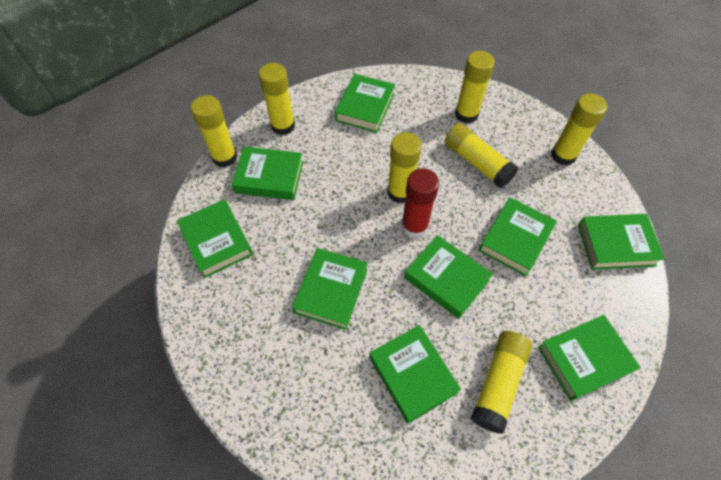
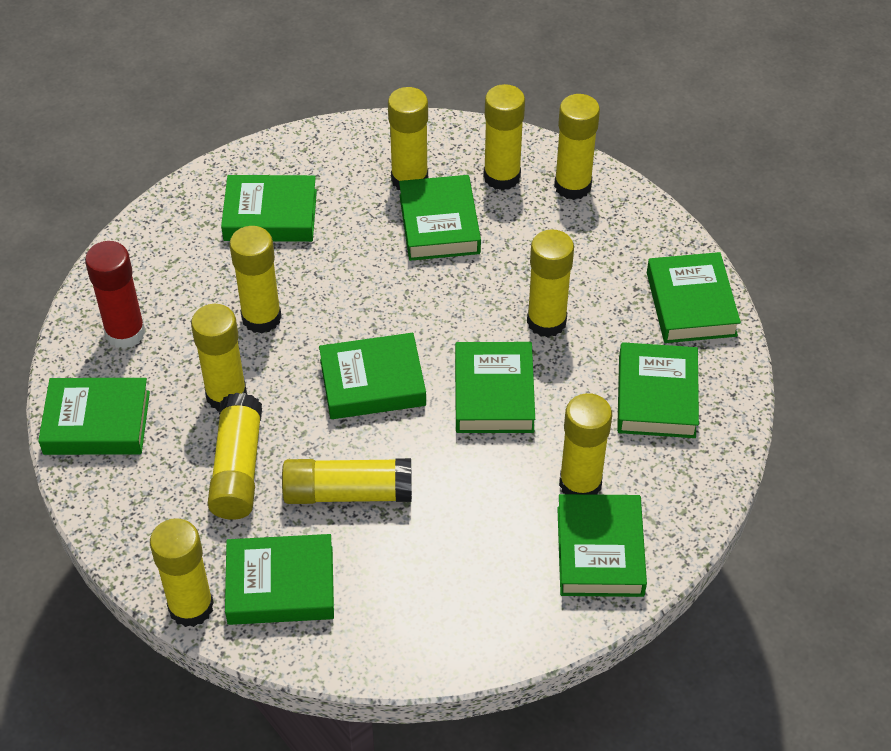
yellow glue stick: [191,95,237,167] [259,63,295,135] [388,132,422,203] [445,123,518,188] [455,51,495,123] [471,331,532,434] [551,94,607,166] = 7 -> [150,518,214,627] [191,304,247,411] [208,393,262,520] [229,226,282,334] [282,458,412,504] [388,87,428,190] [484,84,525,190] [527,229,574,337] [554,94,600,200] [559,393,612,495] = 10

